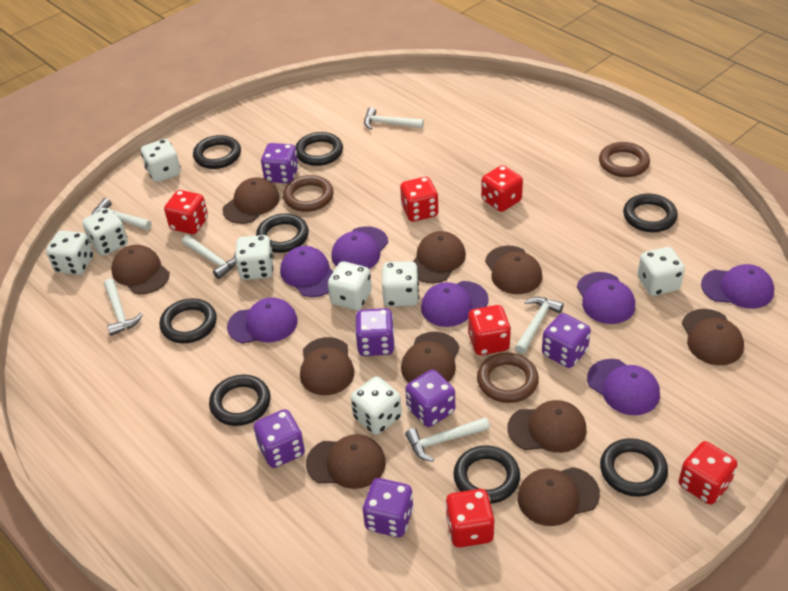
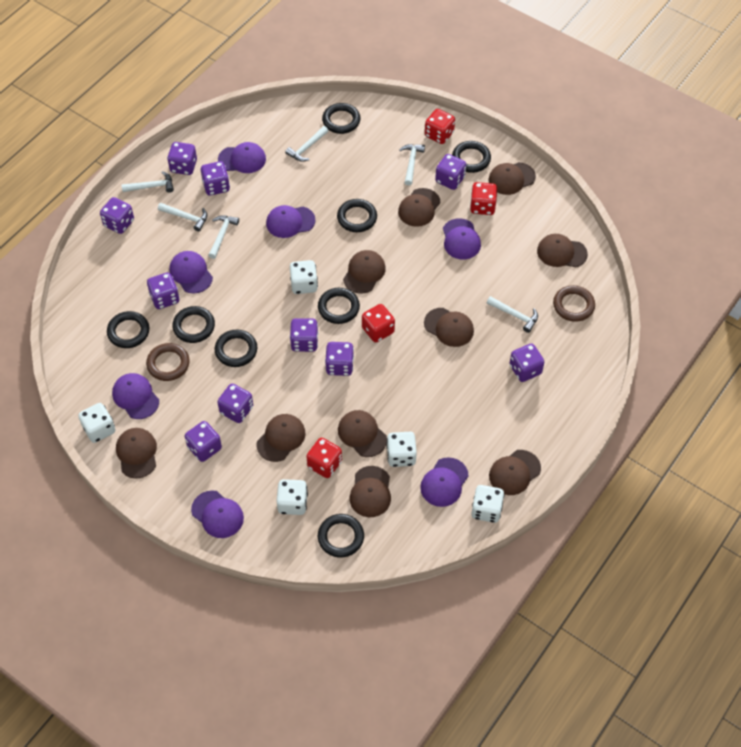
brown ring: [283,175,334,212] [477,353,539,403] [599,142,650,177] = 3 -> [146,343,190,381] [553,285,595,322] = 2
purple dice: [254,409,305,468] [261,143,299,183] [355,308,395,356] [362,478,414,537] [405,369,455,427] [542,313,591,368] = 6 -> [100,197,134,234] [147,272,179,309] [167,142,197,175] [185,421,222,462] [201,161,230,196] [217,384,253,423] [290,318,318,352] [325,342,354,376] [435,154,466,190] [509,344,544,382] = 10
red dice: [164,190,208,234] [400,177,439,222] [445,489,495,548] [468,305,511,355] [481,165,523,212] [678,441,737,505] = 6 -> [306,438,342,478] [362,304,395,342] [425,109,455,144] [470,182,497,215] = 4
white dice: [46,230,93,275] [82,208,128,256] [141,139,181,182] [235,235,274,280] [328,261,372,310] [351,377,402,435] [382,261,419,307] [637,247,685,296] = 8 -> [78,403,115,443] [277,479,308,515] [290,260,318,294] [386,432,417,467] [471,485,504,523] = 5

